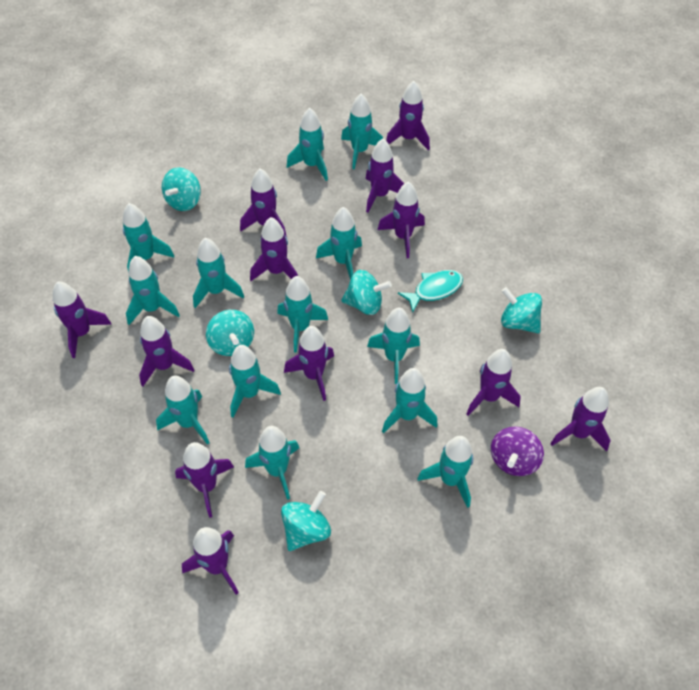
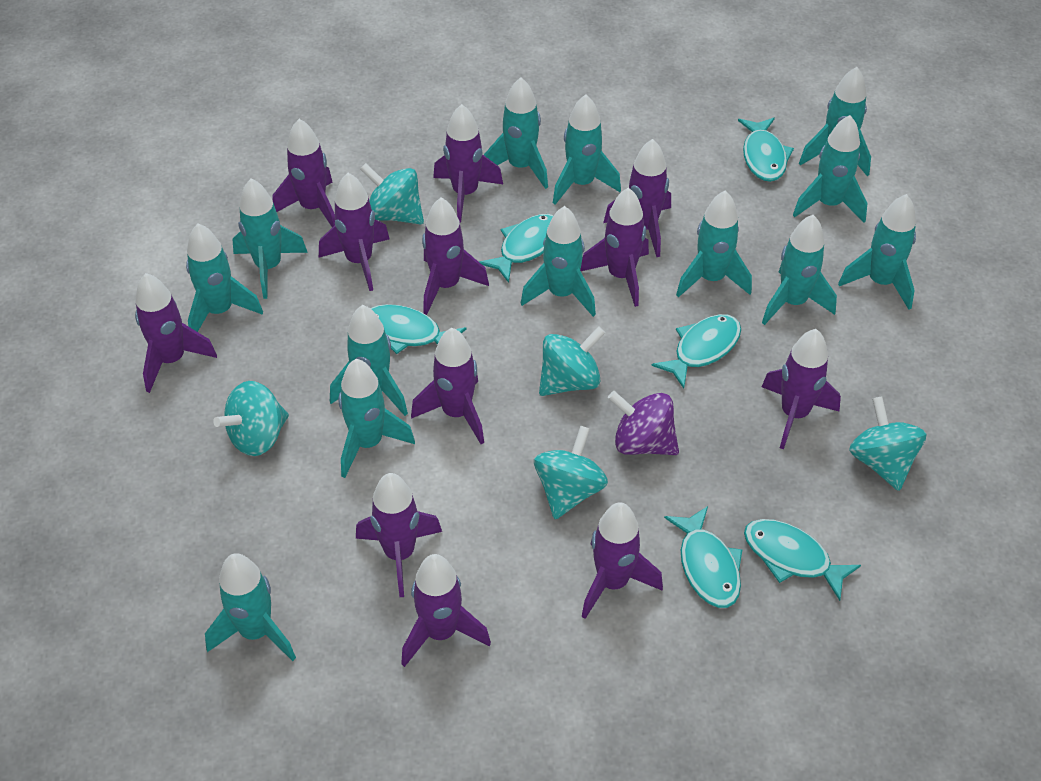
turquoise fish: [398,270,463,312] = 1 -> [370,304,466,354] [479,214,554,283] [652,314,741,389] [664,506,743,608] [738,118,794,182] [744,519,861,601] = 6

